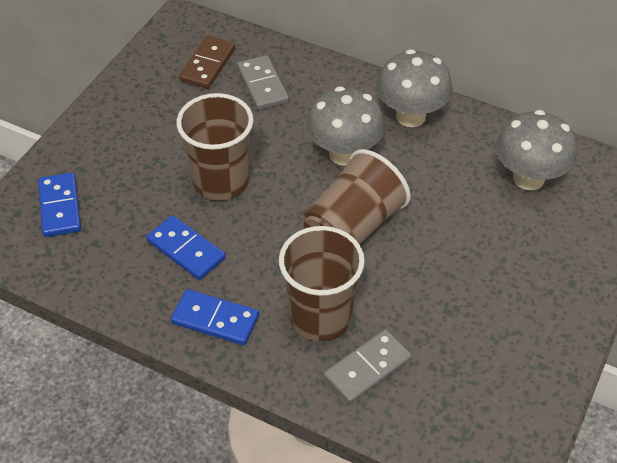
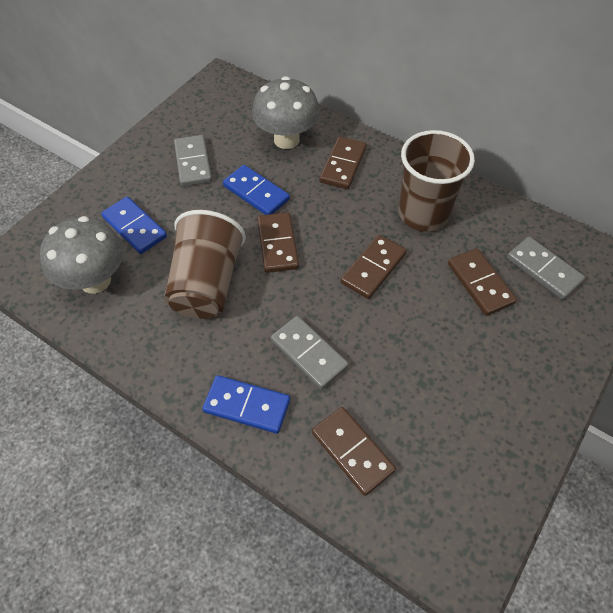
brown cup: [177,93,253,200] [279,226,365,341] [302,149,411,245] = 3 -> [164,210,246,319] [399,130,475,232] = 2
brown domino: [179,36,236,89] = 1 -> [257,212,299,273] [312,407,396,496] [319,136,367,189] [340,235,406,299] [448,248,517,316] = 5
grey domino: [237,55,289,110] [324,329,412,404] = 2 -> [174,135,212,187] [271,316,349,389] [507,236,585,300] = 3
grey mushroom: [306,86,385,166] [376,50,452,127] [496,110,577,190] = 3 -> [40,216,124,294] [252,76,320,149] = 2

